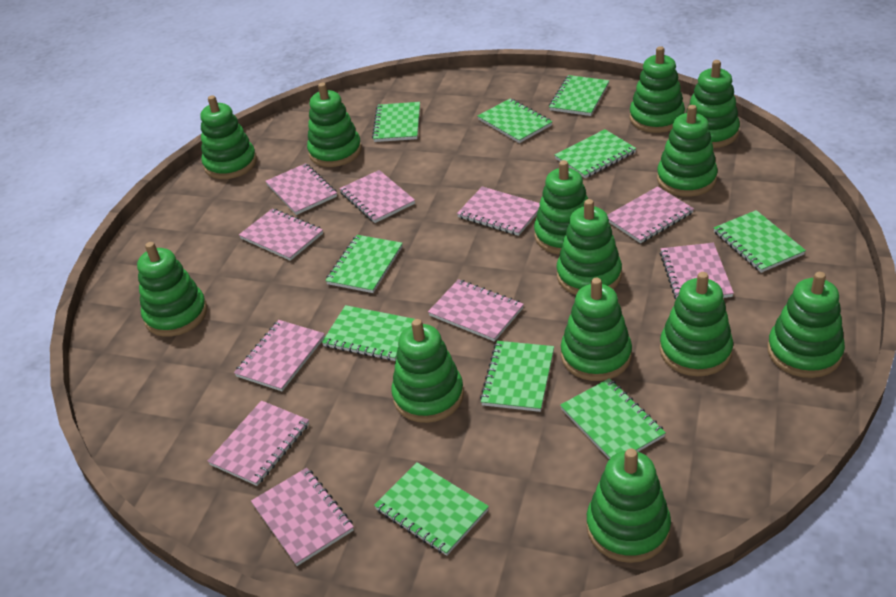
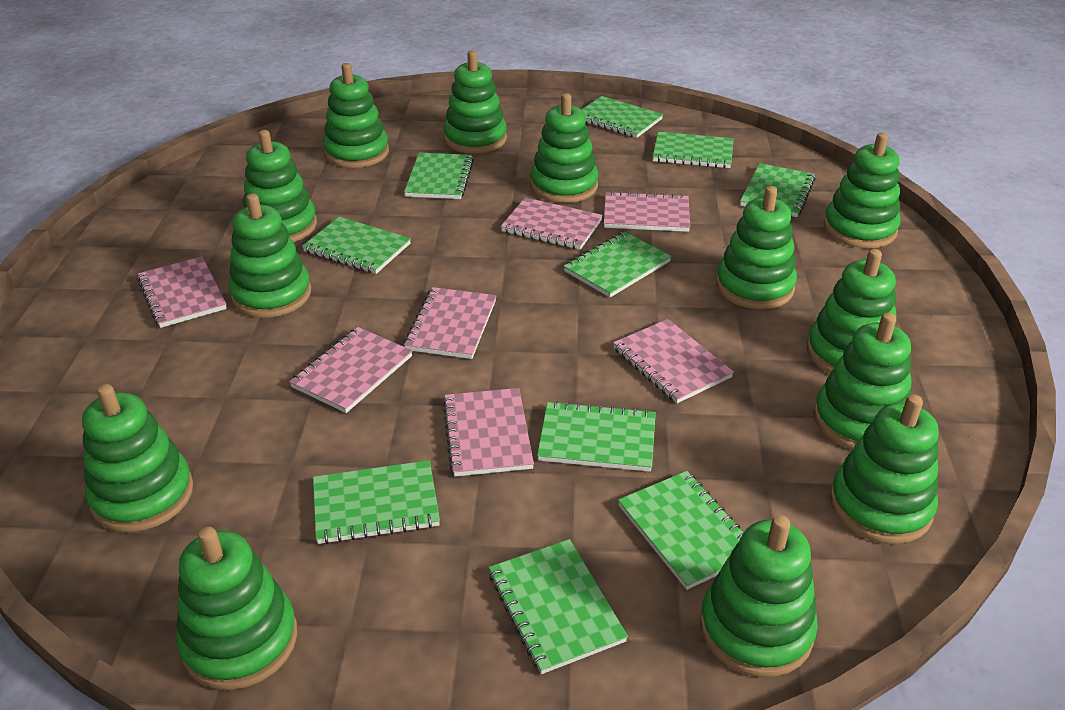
pink notebook: [208,400,309,486] [234,320,325,391] [239,208,323,261] [251,468,354,566] [265,163,337,215] [339,170,415,223] [428,279,524,342] [457,187,540,236] [607,186,694,243] [660,243,734,299] = 10 -> [137,257,227,328] [289,327,412,413] [404,287,496,359] [443,388,534,477] [501,198,603,250] [604,191,690,232] [613,319,734,403] = 7

